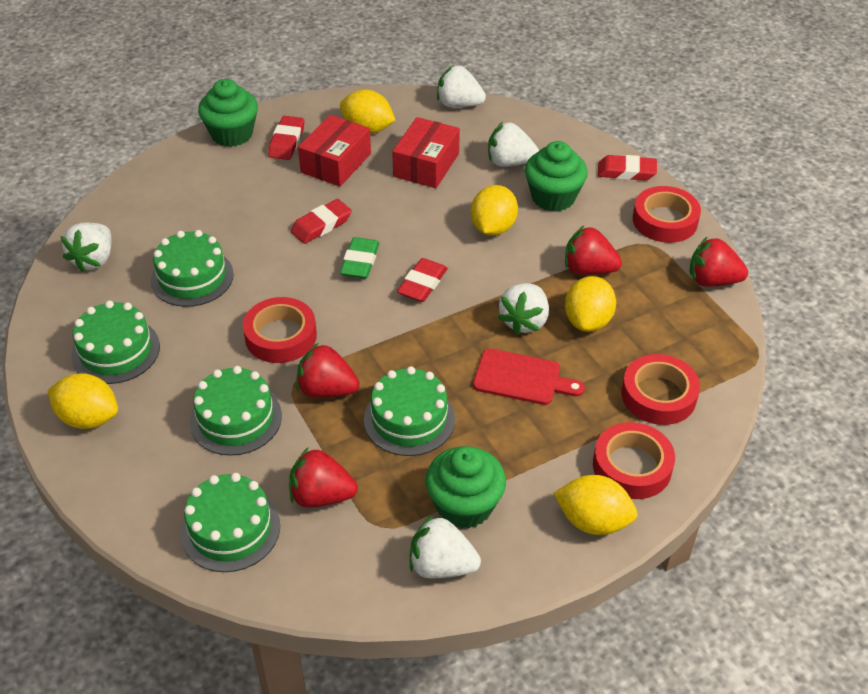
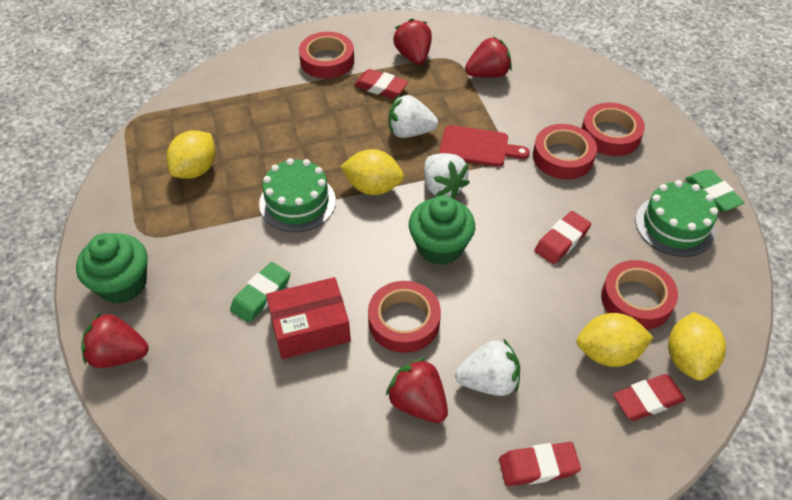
green cake: [71,301,160,384] [151,230,234,307] [181,473,280,572] [190,366,282,456] [364,366,455,456] = 5 -> [259,158,336,232] [636,180,718,257] = 2
green cupcake: [198,79,258,147] [425,446,506,528] [525,141,588,212] = 3 -> [76,233,147,304] [409,195,475,265] = 2
green eraser: [340,237,379,278] = 1 -> [230,262,290,323] [685,170,745,212] = 2
red box: [298,115,371,187] [392,117,460,188] = 2 -> [266,277,351,359] = 1
red tape: [243,297,317,363] [593,422,675,499] [621,354,700,425] [633,186,701,243] = 4 -> [299,32,354,79] [368,281,441,353] [533,124,597,179] [582,103,645,156] [601,260,678,330] = 5
white strawberry: [60,223,111,272] [410,515,481,578] [437,65,486,108] [488,122,539,167] [498,283,549,335] = 5 -> [388,95,438,138] [424,153,470,199] [455,338,520,396] = 3
yellow lemon: [48,373,118,429] [340,90,395,134] [471,185,518,236] [554,475,638,535] [565,276,616,332] = 5 -> [167,130,215,179] [340,149,404,195] [577,313,654,367] [668,312,726,381] = 4

